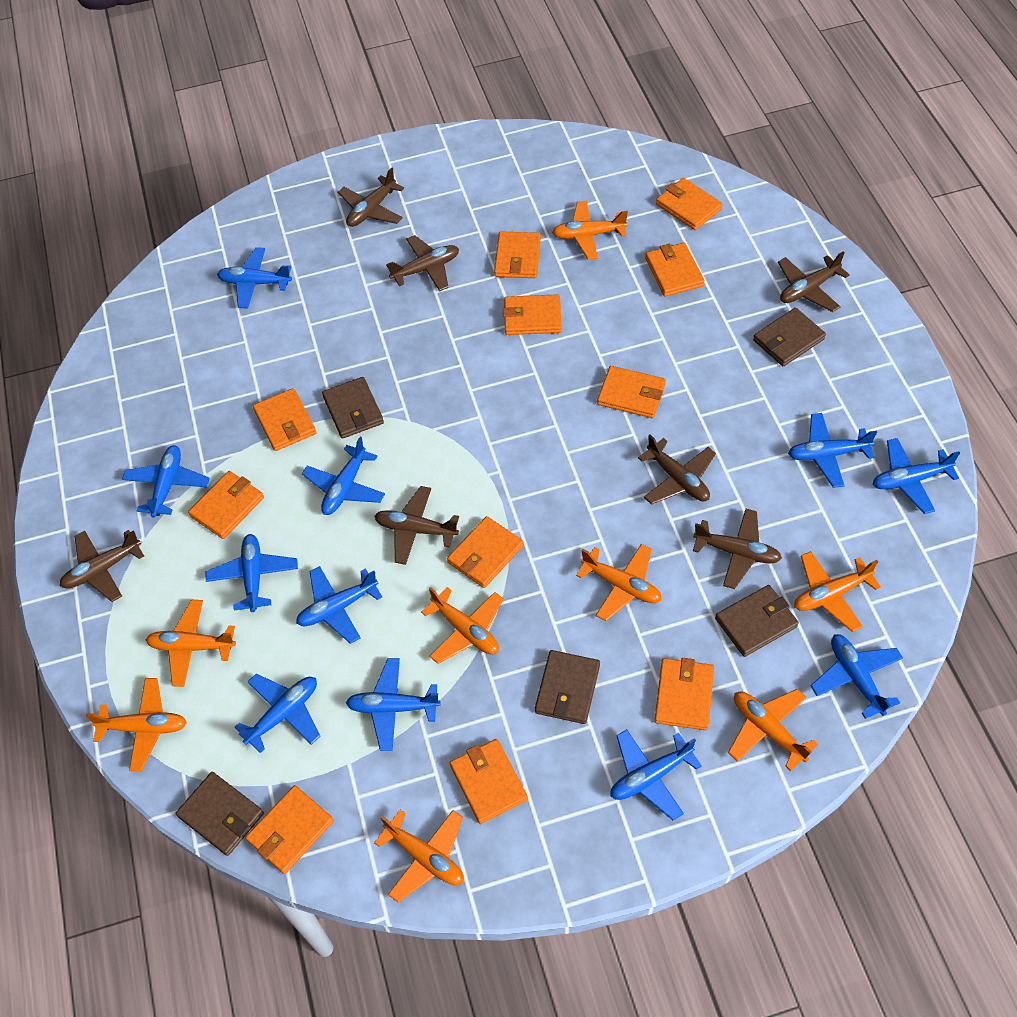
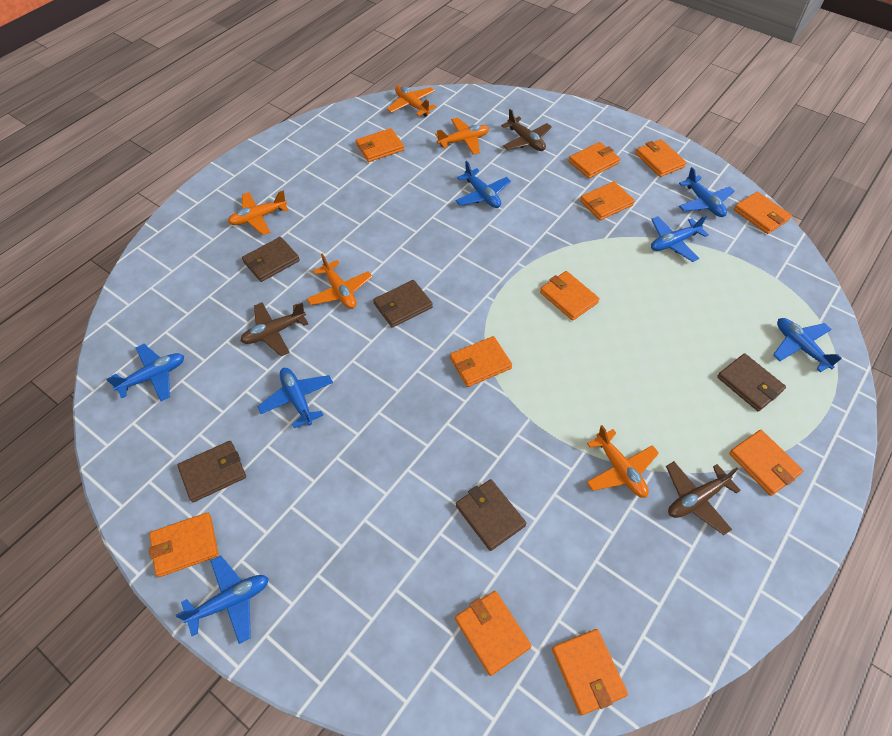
blue plane: [122,445,209,518] [206,534,298,612] [217,247,292,309] [235,674,320,753] [296,566,382,644] [302,437,385,515] [346,658,441,751] [610,730,702,820] [788,413,877,488] [810,634,903,719] [873,438,960,514] = 11 -> [106,344,184,401] [176,556,269,644] [257,368,333,428] [456,161,511,208] [651,215,709,262] [679,167,735,217] [773,318,842,373] = 7
brown plane: [60,530,144,602] [338,167,404,227] [374,486,459,565] [386,235,459,291] [638,435,716,505] [693,509,782,589] [778,251,849,312] = 7 -> [241,302,308,356] [501,109,552,151] [666,461,741,535] = 3
orange plane: [86,678,187,771] [146,600,236,687] [374,810,464,903] [421,587,503,664] [552,200,628,260] [576,544,662,621] [728,689,818,771] [794,551,881,632] = 8 -> [228,191,288,235] [307,253,372,309] [387,85,436,117] [435,117,489,155] [586,425,659,498] = 5

